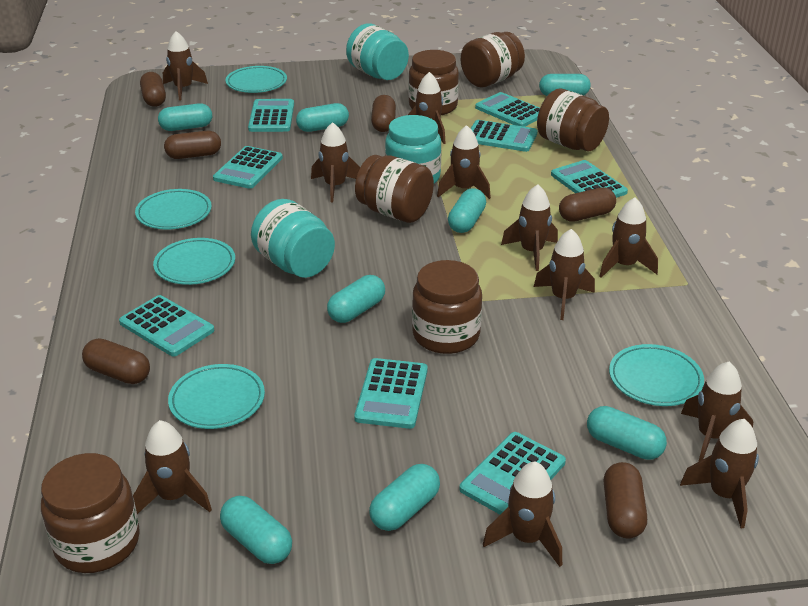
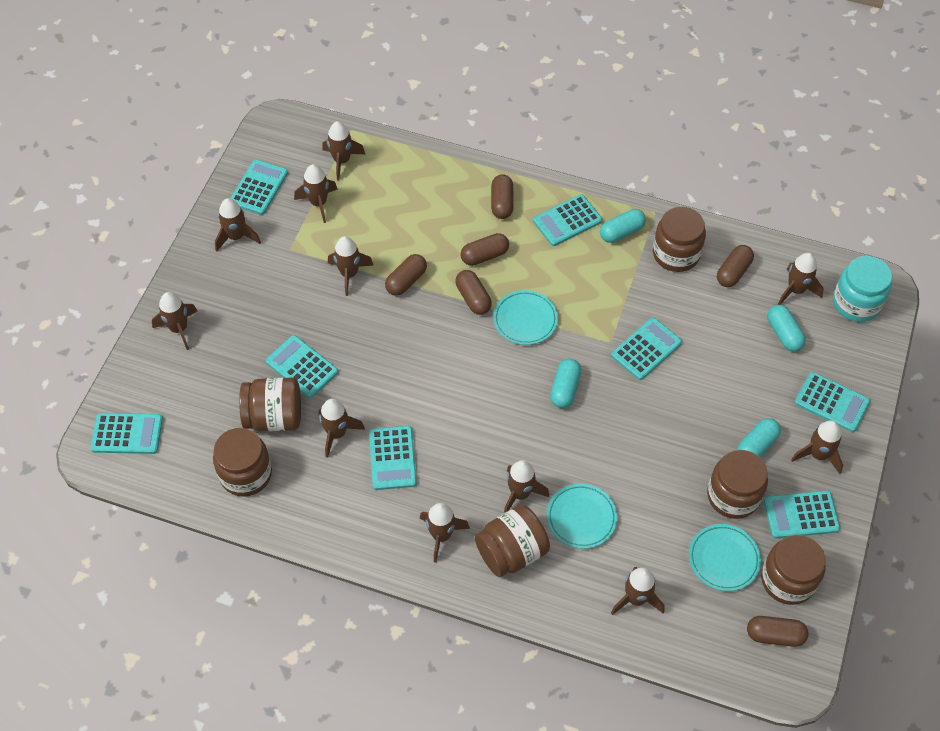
turquoise capsule: [158,103,212,131] [220,496,292,564] [296,103,349,132] [327,275,385,323] [369,464,440,531] [448,188,486,233] [539,74,591,96] [587,406,667,460] = 8 -> [550,359,581,408] [600,209,646,243] [737,418,781,457] [767,305,806,352] = 4
turquoise jar: [251,199,335,278] [346,24,409,80] [385,115,441,184] = 3 -> [833,256,892,322] = 1
turquoise plate: [135,189,212,229] [153,238,235,285] [168,364,265,429] [226,66,287,93] [609,344,704,406] = 5 -> [493,290,558,345] [547,484,617,549] [689,524,761,591] = 3

